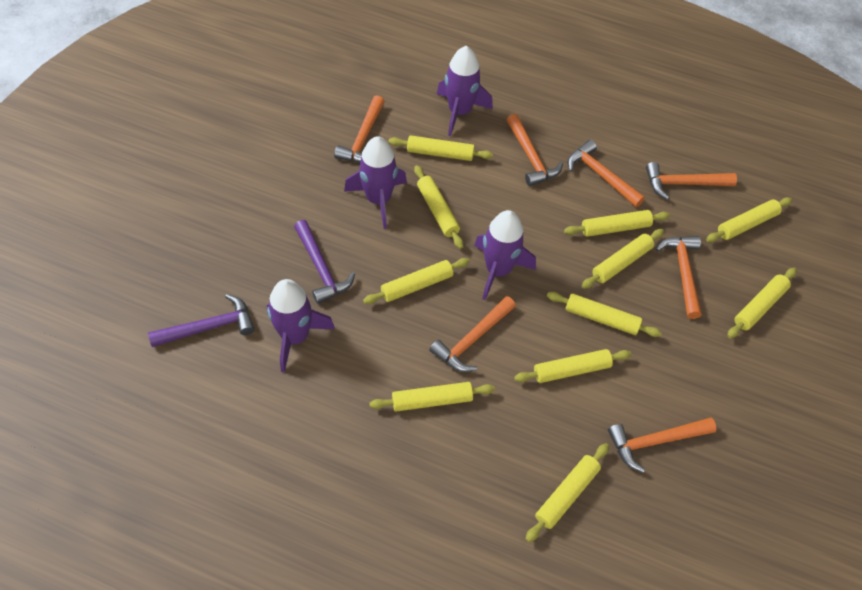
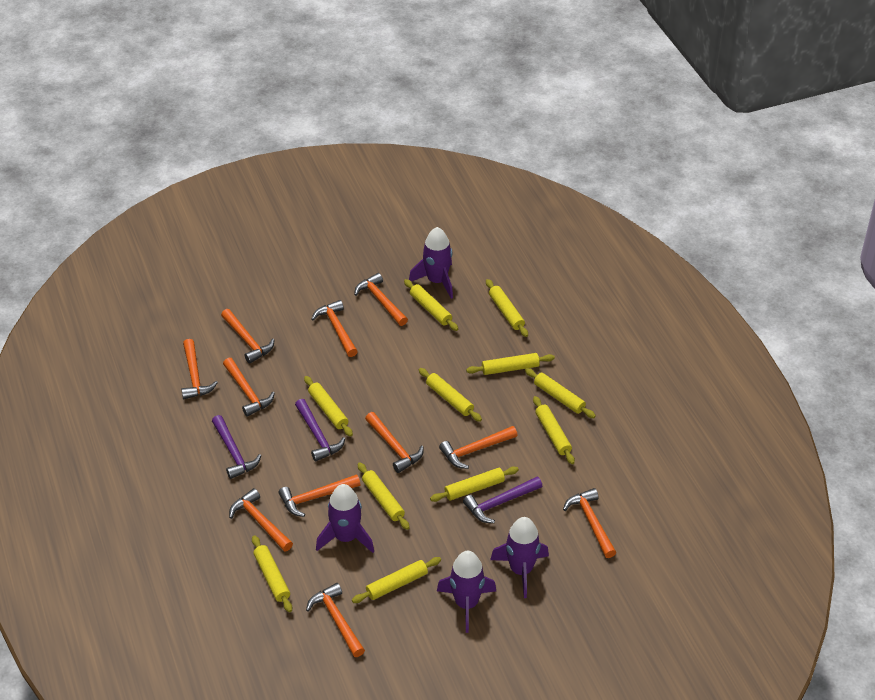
orange hammer: [334,95,385,163] [429,296,516,372] [506,114,563,186] [568,140,645,207] [608,418,717,473] [646,162,737,200] [656,236,702,319] = 7 -> [181,339,218,399] [221,309,275,364] [223,358,275,417] [229,488,293,552] [278,474,361,517] [306,583,365,657] [312,300,358,357] [354,273,408,326] [365,412,424,473] [439,426,517,469] [563,488,616,558] = 11
purple hammer: [148,294,255,347] [294,220,355,304] = 2 -> [212,415,261,479] [295,399,345,462] [463,477,542,523] = 3

